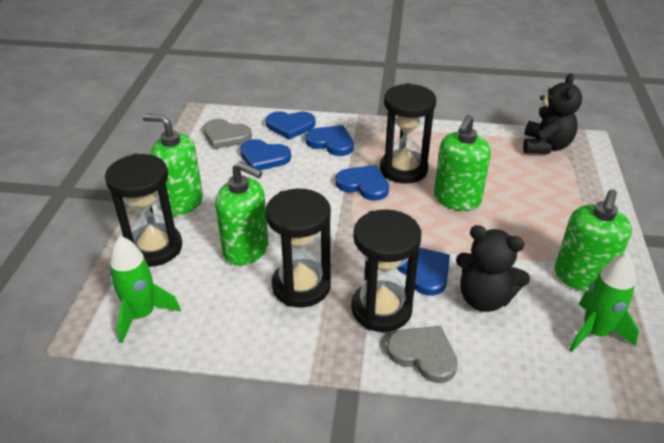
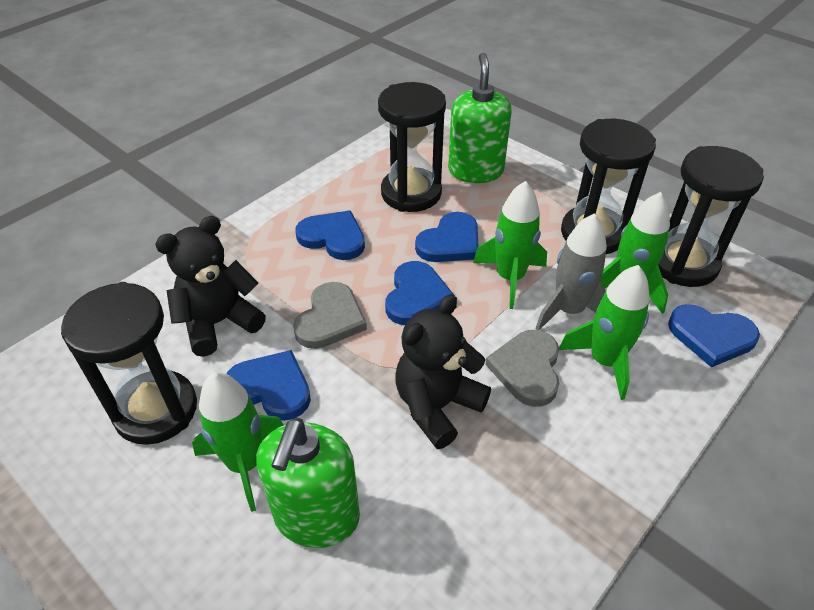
green rocket: [110,236,181,343] [569,253,639,352] = 2 -> [192,372,284,512] [473,181,547,309] [559,265,650,400] [600,192,670,314] = 4
green soap dispenser: [143,114,203,216] [215,161,269,266] [434,115,491,211] [555,189,632,292] = 4 -> [256,418,360,548] [448,53,512,183] = 2
grey rocket: none = 0 -> [535,213,607,330] = 1

